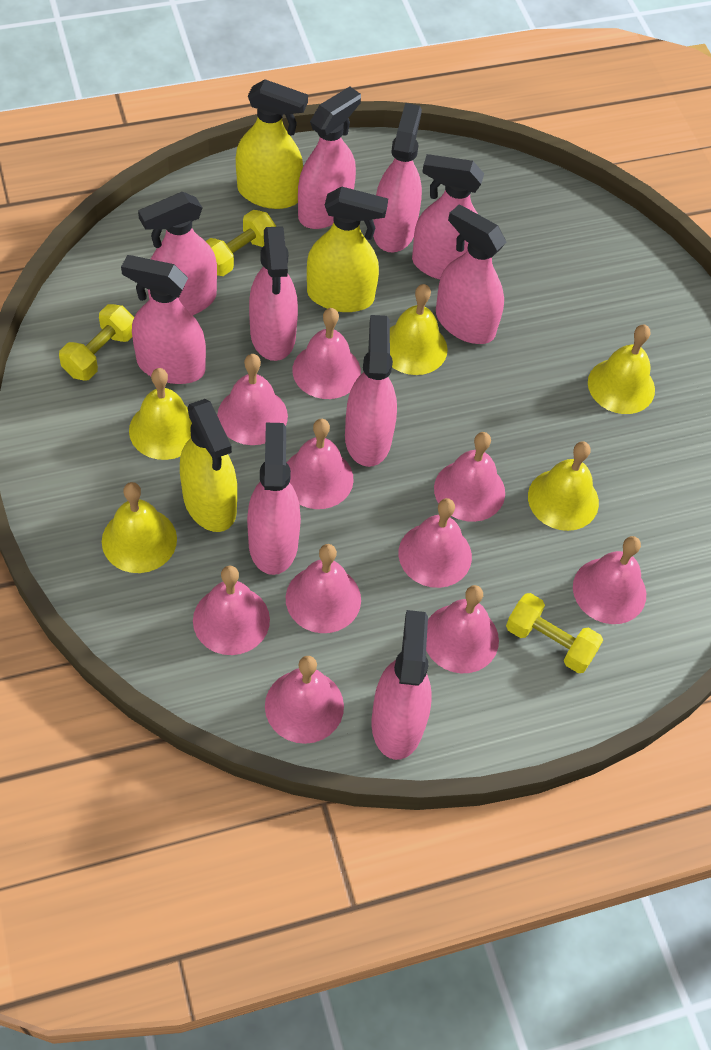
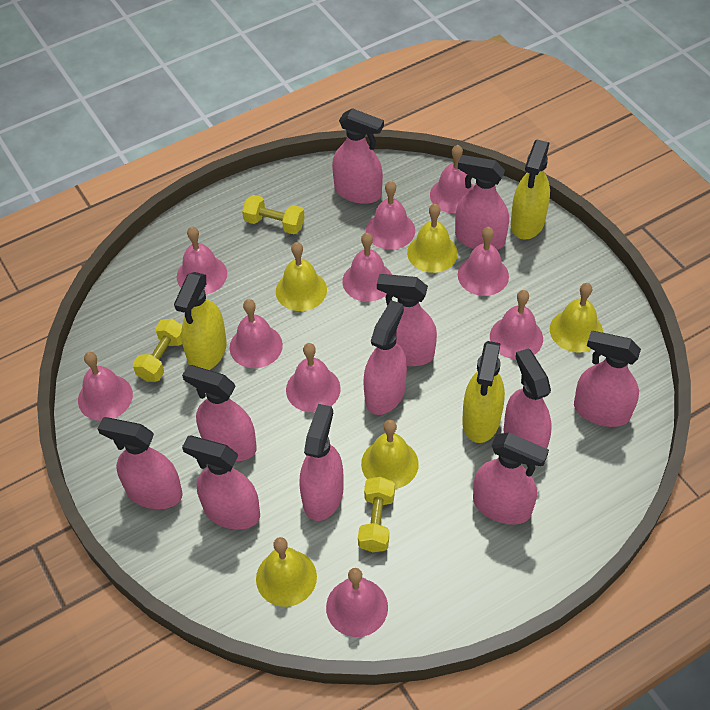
pink spray bottle: [121,255,206,384] [138,192,217,315] [247,423,301,575] [249,226,298,361] [298,87,361,229] [345,315,397,467] [372,610,432,760] [373,103,422,252] [412,154,484,280] [436,204,506,344] = 10 -> [98,417,183,509] [182,365,257,461] [182,436,260,530] [299,404,343,521] [332,108,384,204] [364,300,407,415] [377,274,437,366] [455,155,509,250] [473,432,549,525] [504,348,552,449] [574,331,641,427] = 11

